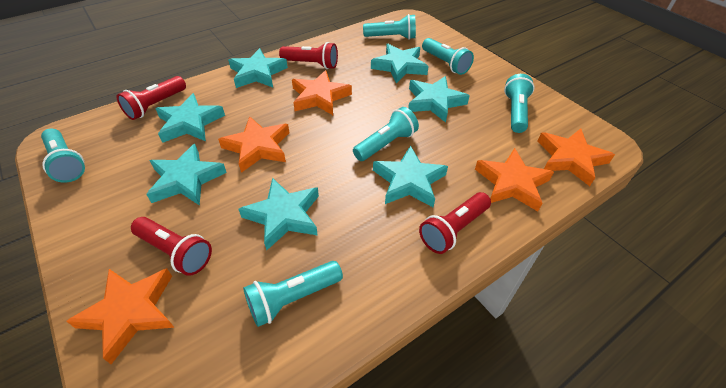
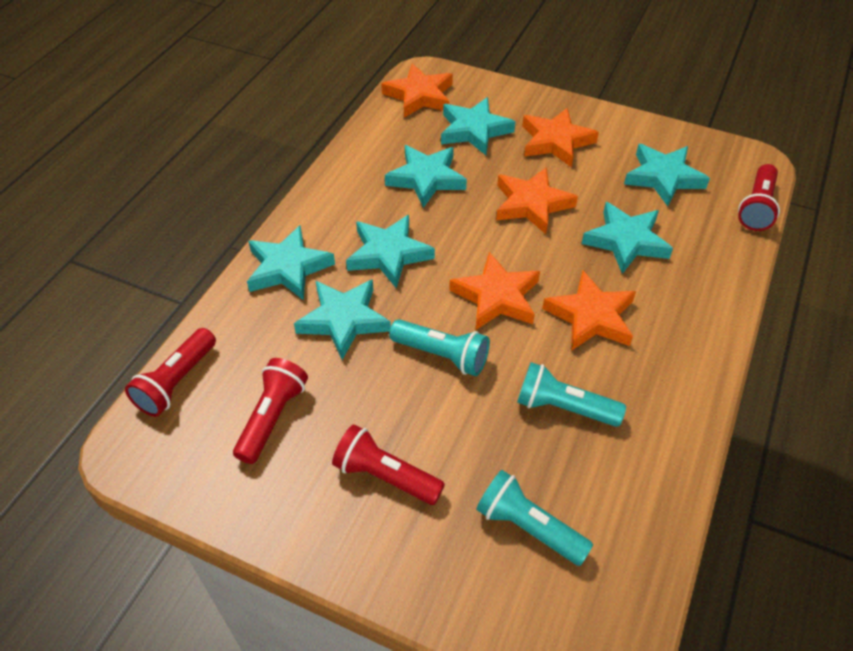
turquoise flashlight: [41,129,85,183] [243,261,343,327] [353,107,419,161] [363,14,416,40] [422,38,474,75] [504,74,534,133] = 6 -> [389,319,490,376] [476,470,593,566] [517,362,626,427] = 3

